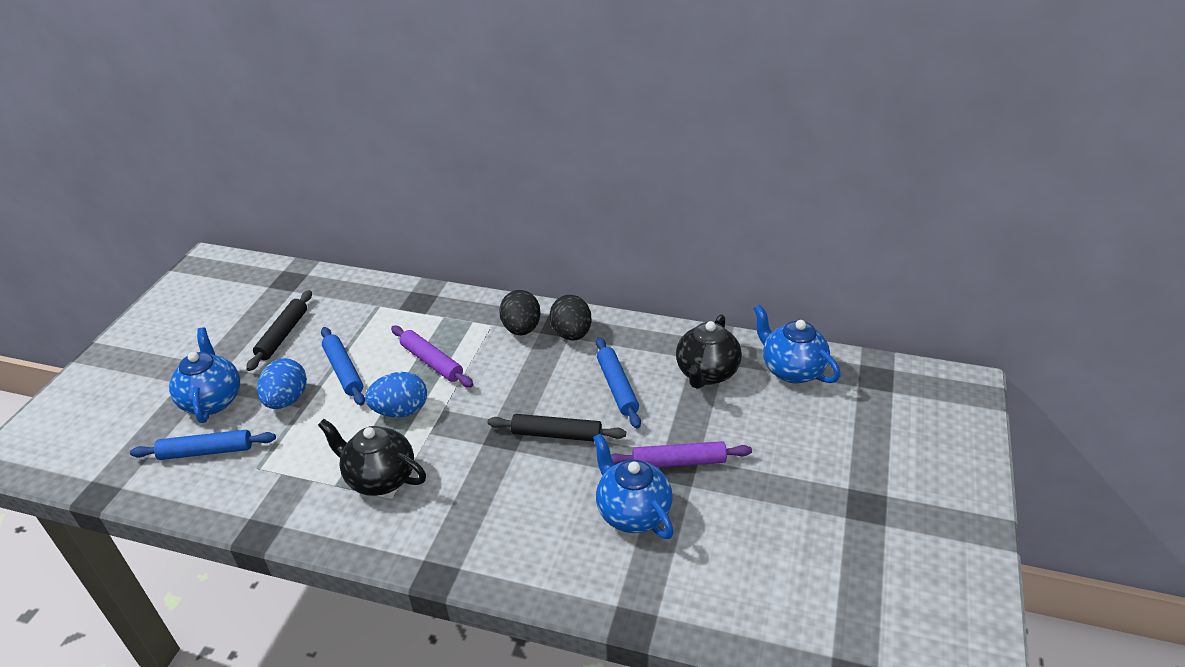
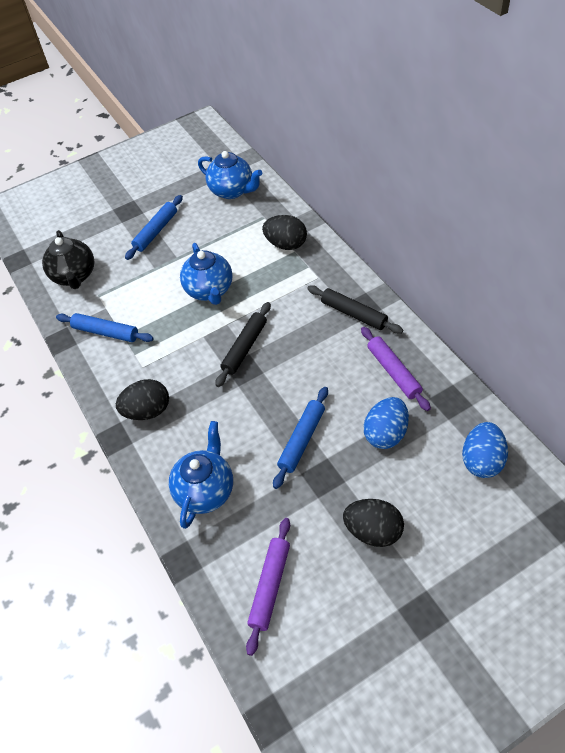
black egg: [499,290,541,335] [550,295,592,341] = 2 -> [116,379,169,420] [262,215,307,250] [343,499,404,547] = 3
black teapot: [318,419,426,496] [676,314,742,389] = 2 -> [42,230,94,289] = 1

